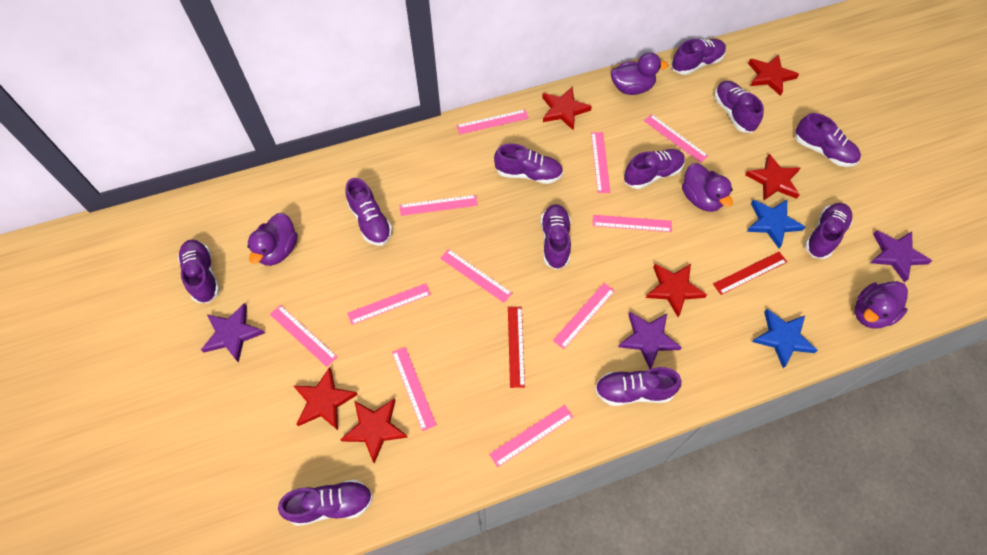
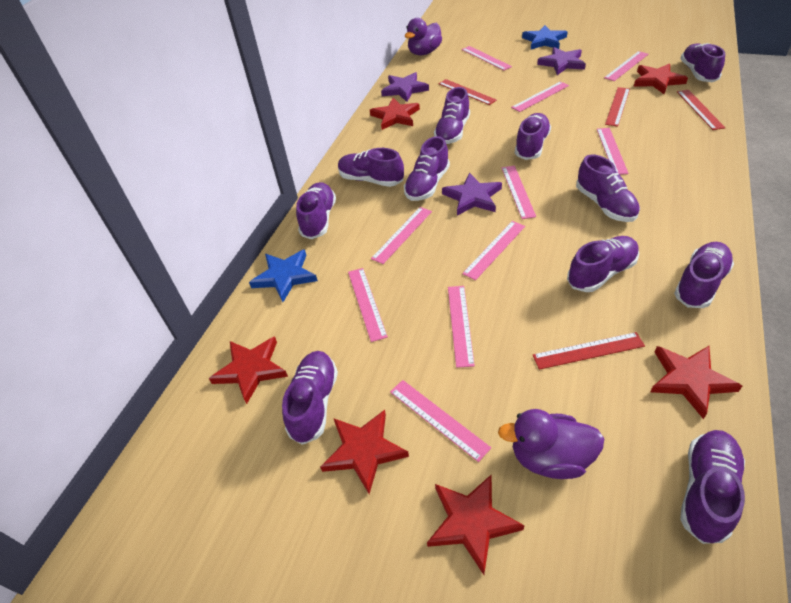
pink ruler: [270,305,337,367] [347,283,431,325] [392,347,436,431] [400,195,478,216] [440,249,512,303] [456,109,529,134] [489,405,573,467] [553,283,615,349] [591,132,610,193] [593,215,672,232] [644,114,708,163] = 11 -> [348,268,388,342] [371,207,432,264] [390,380,491,462] [448,286,475,368] [462,46,512,70] [462,221,525,280] [502,166,536,219] [511,81,569,112] [597,128,629,175] [604,51,649,81] = 10
purple duck: [247,213,298,266] [611,53,668,95] [682,163,733,212] [855,281,908,329] = 4 -> [405,18,442,55] [498,409,604,479] = 2
red ruler: [508,307,525,388] [713,252,787,295] = 2 -> [439,79,497,105] [533,332,645,370] [605,87,630,127] [677,90,726,130] = 4

